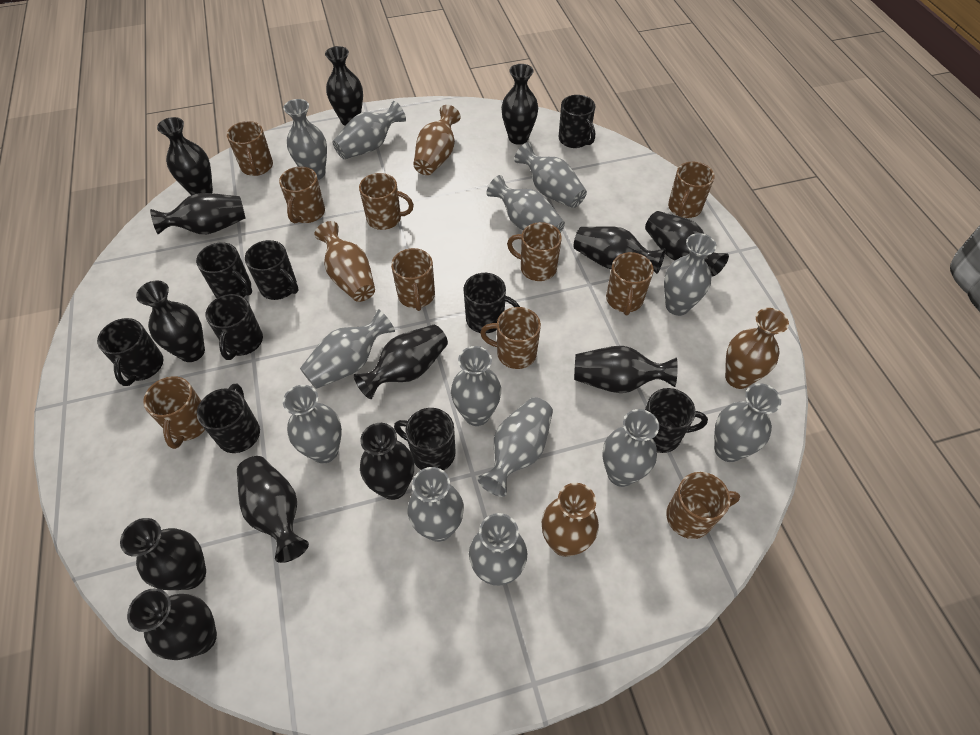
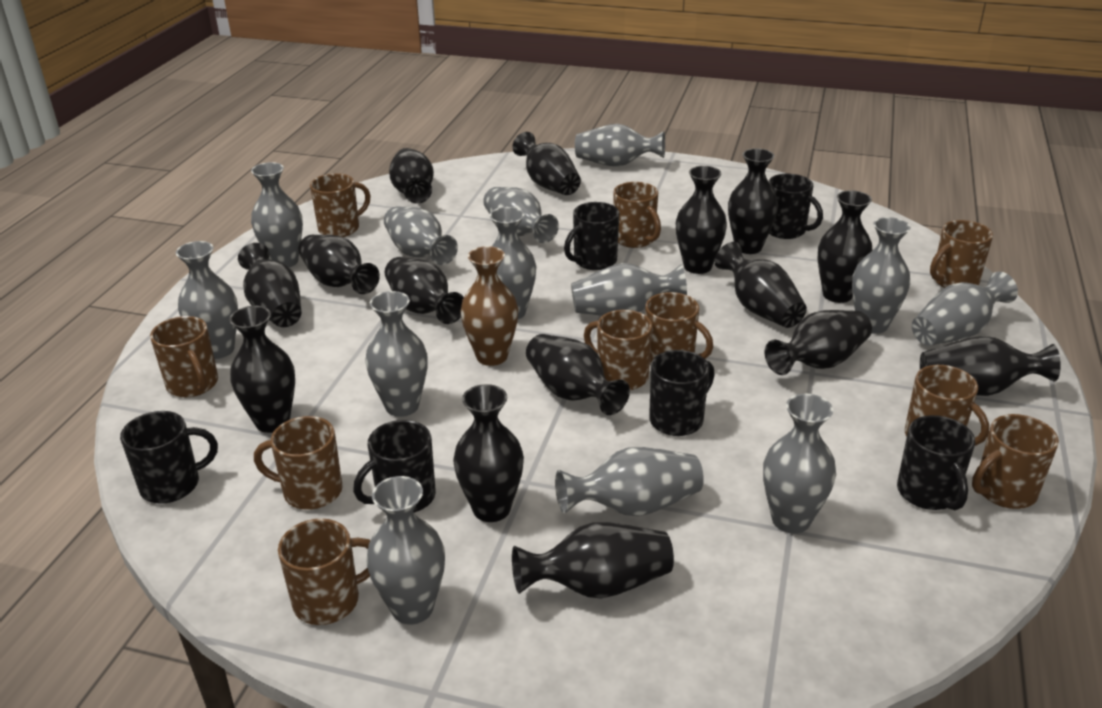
black mug: [97,318,163,386] [196,242,252,298] [197,384,260,453] [206,294,263,360] [245,240,299,300] [394,408,456,471] [463,273,520,333] [559,95,595,148] [645,388,708,453] = 9 -> [120,411,218,504] [353,420,436,513] [564,202,620,270] [649,350,715,436] [768,174,823,239] [897,415,975,510] = 6
black vase: [120,518,206,590] [127,588,217,660] [136,280,205,362] [150,193,246,235] [157,117,213,195] [237,456,309,563] [325,46,363,126] [354,325,448,399] [360,423,414,500] [501,64,538,145] [574,226,666,274] [574,346,678,393] [645,211,729,277] = 13 -> [229,306,295,433] [238,243,301,327] [299,235,380,294] [385,257,464,324] [389,148,434,204] [453,384,524,522] [512,522,674,599] [513,132,581,195] [526,334,630,415] [676,166,727,274] [715,242,807,328] [728,148,778,254] [765,310,872,375] [818,190,873,303] [920,336,1061,396] = 15
brown vase: [314,221,375,302] [413,105,461,175] [542,483,599,557] [725,308,789,389] = 4 -> [460,246,518,366] = 1

